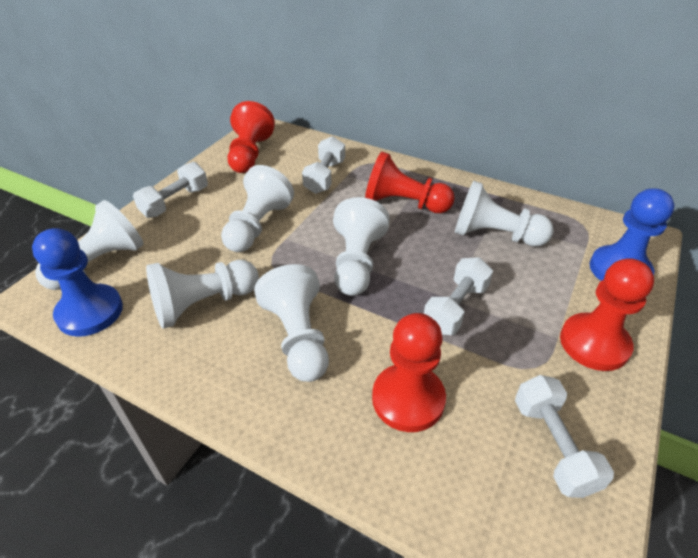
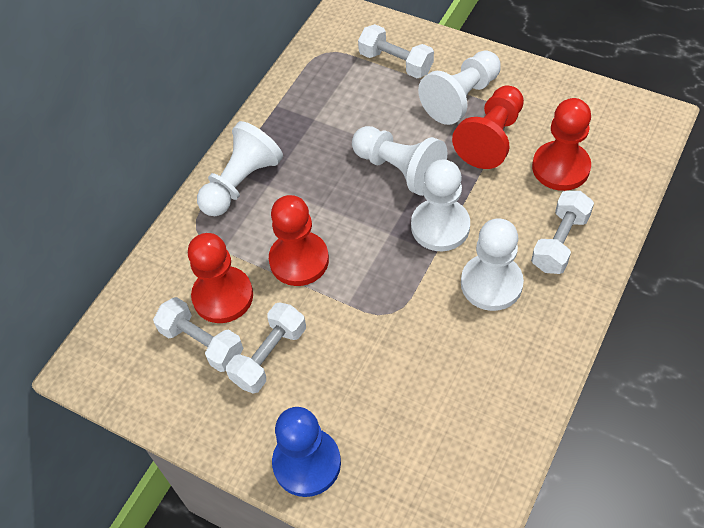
blue pawn: [32,228,123,337] [590,188,674,281] = 2 -> [272,407,341,497] = 1
white pawn: [35,200,143,290] [146,260,259,329] [221,165,294,252] [254,264,329,382] [333,197,390,296] [455,181,554,247] = 6 -> [197,121,283,216] [352,126,447,196] [411,159,470,251] [418,50,501,125] [461,218,524,311] = 5

